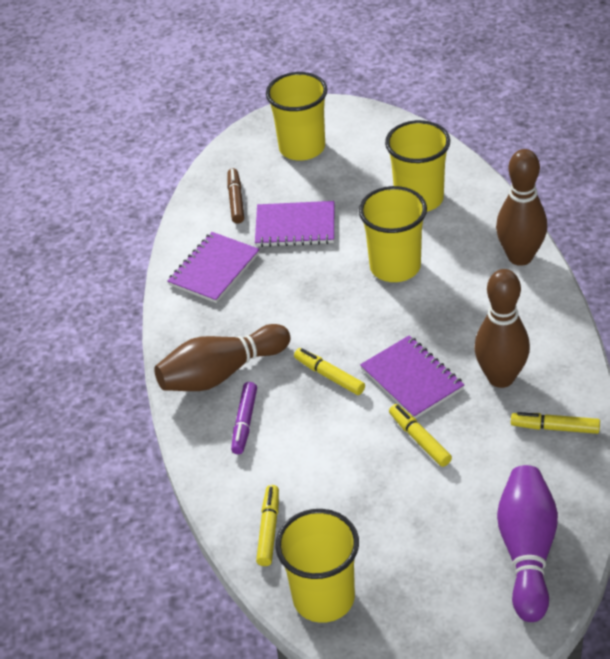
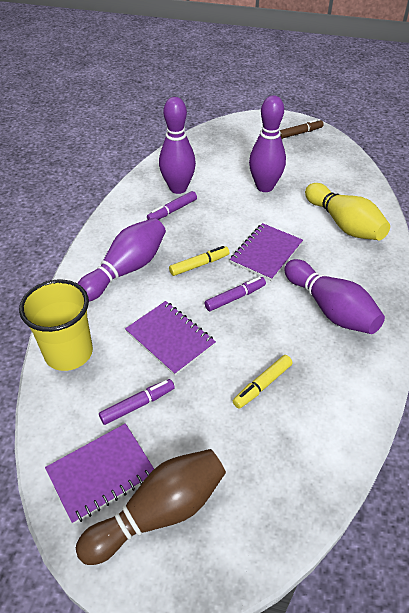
brown bowling pin: [154,324,290,391] [474,269,530,388] [496,149,547,266] = 3 -> [76,449,226,565] = 1
purple bowling pin: [497,465,558,622] = 1 -> [77,218,166,302] [159,97,196,194] [249,95,286,192] [284,259,385,334] = 4
purple marker: [231,382,257,454] = 1 -> [99,379,175,425] [147,191,197,220] [205,277,266,311] = 3
yellow bowling pin: none = 0 -> [305,183,390,240] = 1
yellow cup: [266,72,328,160] [275,509,359,623] [359,186,427,282] [385,120,450,212] = 4 -> [19,280,93,371] = 1
yellow marker: [256,485,279,566] [294,348,365,395] [389,404,452,467] [511,412,600,434] = 4 -> [169,246,229,276] [233,355,293,409] = 2

